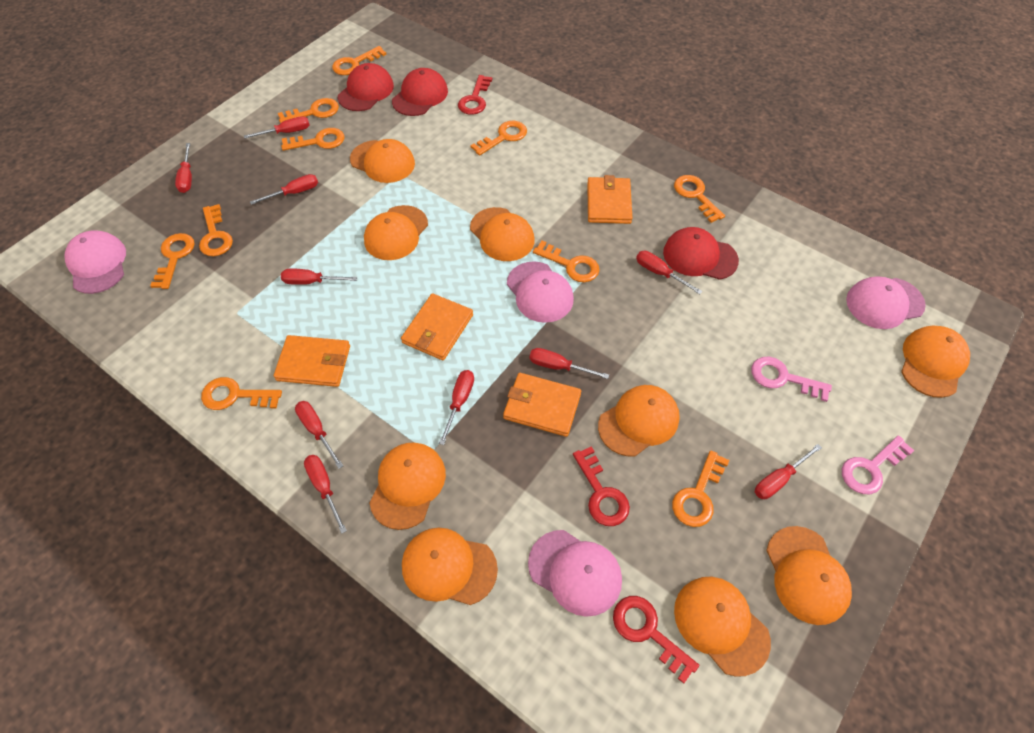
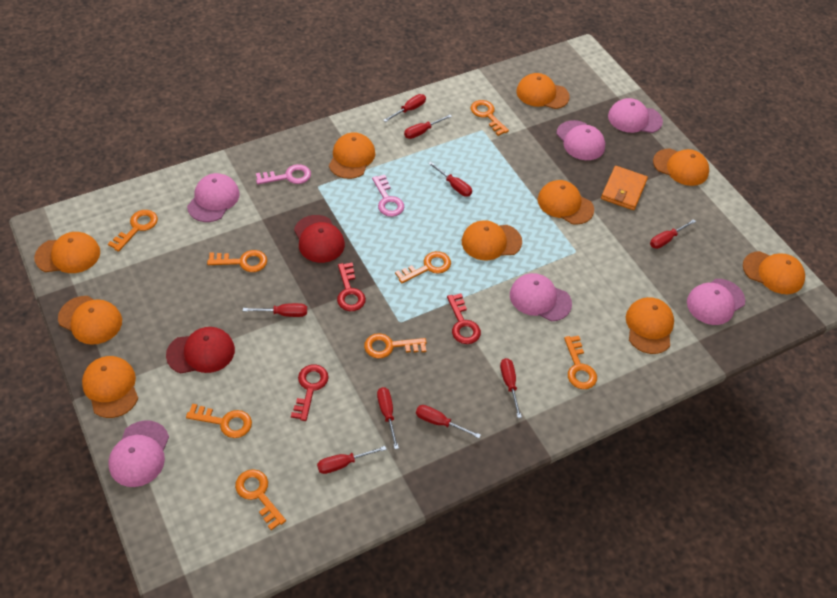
orange cap: [350,139,415,183] [364,205,428,260] [369,442,446,530] [402,528,498,605] [470,207,535,261] [598,385,680,456] [674,577,771,677] [766,526,852,625] [901,325,970,398] = 9 -> [34,232,100,273] [58,296,122,345] [82,356,138,418] [329,132,375,179] [462,220,522,260] [516,73,570,109] [538,180,594,225] [626,297,674,354] [653,148,709,186] [743,251,805,294] = 10
orange key: [150,233,195,289] [199,204,233,256] [201,377,282,410] [278,98,339,123] [281,128,344,151] [332,46,387,75] [471,121,527,156] [533,241,600,282] [672,450,729,527] [674,175,725,223] = 10 -> [108,210,158,252] [186,404,252,438] [207,250,267,272] [235,469,286,530] [364,333,427,359] [395,251,451,284] [471,100,509,136] [564,336,597,389] = 8
orange wallet: [274,335,350,387] [401,293,473,360] [503,373,581,437] [587,175,633,224] = 4 -> [601,166,648,210] = 1
pink cap: [64,230,126,294] [507,261,574,323] [528,530,622,617] [846,277,926,329] = 4 -> [108,420,169,487] [187,173,240,222] [510,273,572,321] [557,120,605,160] [608,98,663,133] [687,279,745,325] = 6
red cap: [338,63,394,111] [392,68,448,116] [663,227,739,280] = 3 -> [166,327,235,373] [294,215,345,263] = 2
red screwdriver: [175,143,192,193] [244,116,310,139] [250,174,318,205] [281,269,357,285] [295,401,343,469] [304,455,347,534] [439,370,474,445] [529,348,609,379] [636,251,702,294] [755,444,822,499] = 10 -> [243,303,307,317] [317,446,387,474] [377,387,399,449] [383,94,426,122] [404,115,452,139] [416,405,481,438] [428,162,472,196] [500,358,522,418] [650,219,696,249] = 9

